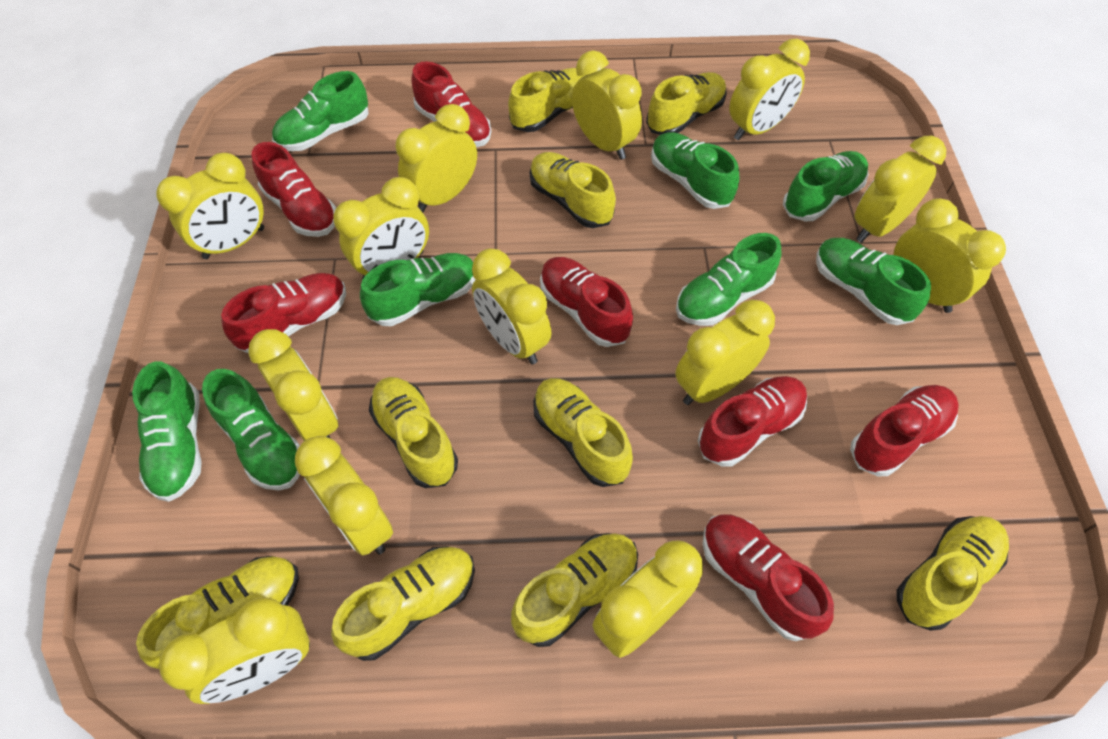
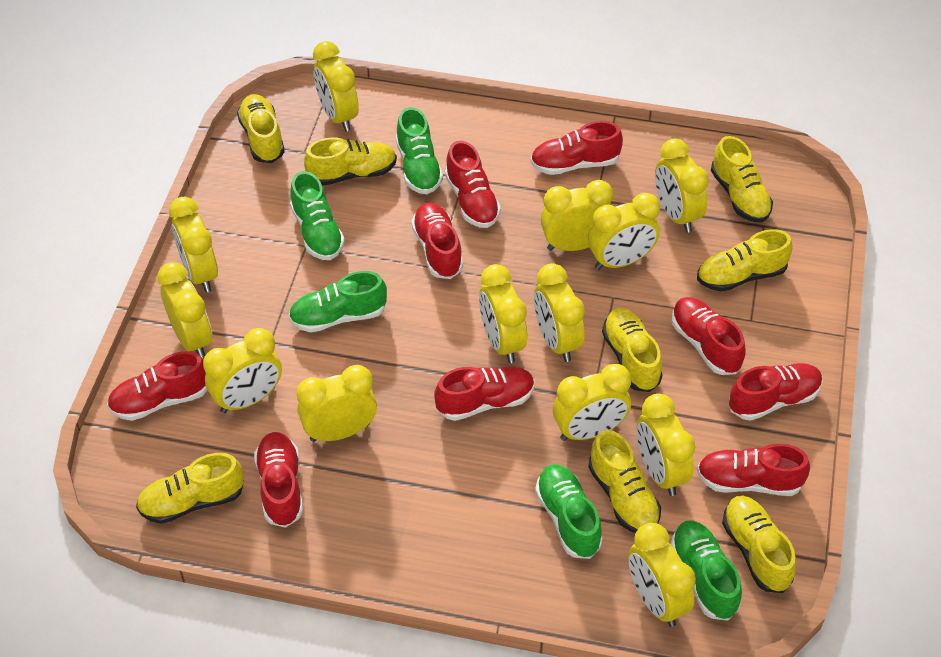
green shoe: [132,361,202,502] [202,369,300,491] [272,71,368,151] [360,253,475,326] [651,132,740,209] [676,233,782,326] [783,151,869,222] [816,238,931,325] = 8 -> [288,271,387,332] [290,171,345,260] [396,107,443,194] [535,464,603,559] [671,520,742,620] = 5
red shoe: [221,273,346,353] [252,142,336,237] [411,61,491,147] [540,257,633,347] [698,376,807,466] [703,514,834,641] [850,385,959,476] = 7 -> [107,351,207,421] [254,432,303,528] [411,203,463,279] [434,367,535,421] [445,141,501,228] [530,121,623,175] [672,297,746,375] [697,444,810,496] [729,363,823,421] = 9
yellow shoe: [136,556,299,669] [331,546,475,661] [369,377,458,488] [508,68,585,132] [511,533,638,647] [530,152,616,228] [533,378,633,487] [646,72,727,135] [896,516,1009,631] = 9 -> [136,453,244,524] [237,94,285,163] [304,137,397,186] [588,430,661,533] [602,308,663,392] [697,229,793,292] [711,136,773,223] [722,496,796,593] = 8

